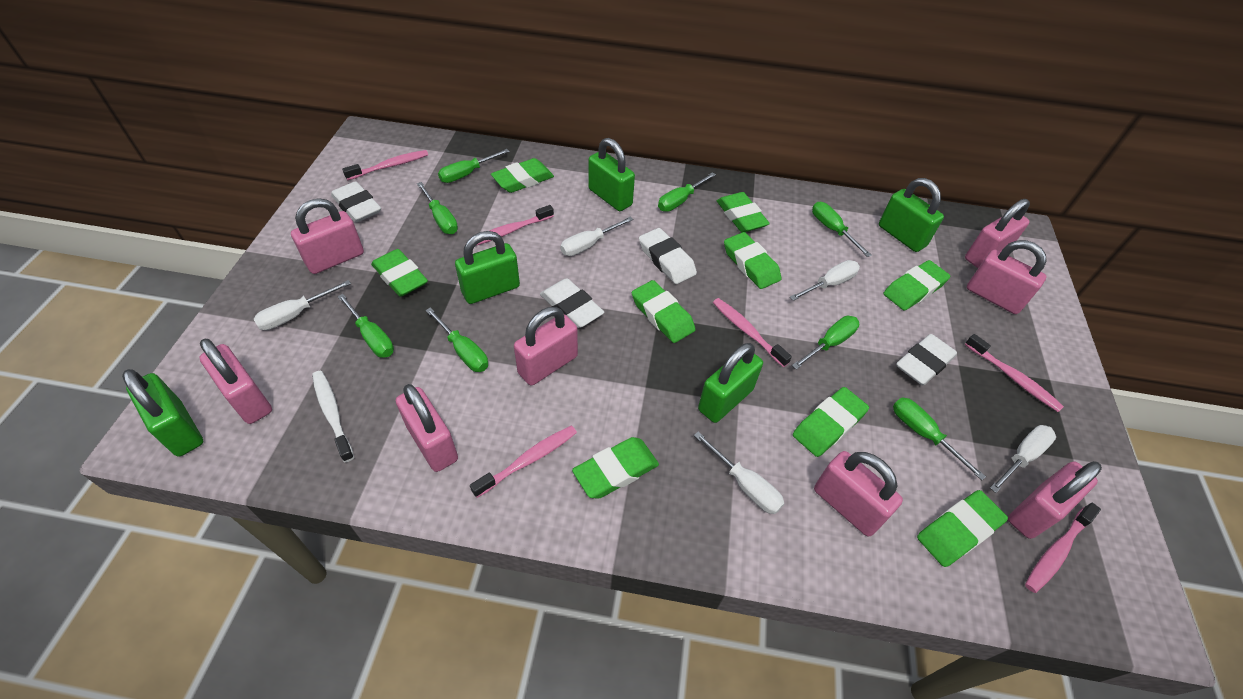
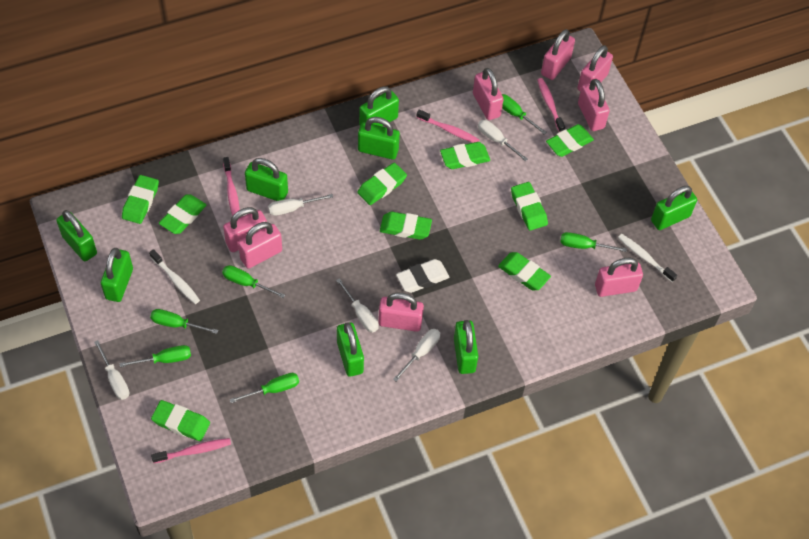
green padlock: [122,369,203,457] [455,231,520,304] [588,138,635,211] [698,343,763,423] [879,178,944,252] = 5 -> [57,210,97,261] [101,248,133,302] [245,158,288,201] [337,322,364,377] [358,117,400,160] [359,86,399,126] [454,320,478,374] [651,186,697,230] = 8
green screwdriver: [337,294,394,358] [417,182,458,234] [425,307,488,372] [438,149,510,183] [658,172,716,212] [792,316,859,370] [812,202,872,257] [893,397,986,480] = 8 -> [119,345,191,367] [150,309,218,334] [222,265,285,298] [230,373,299,403] [502,94,547,135] [560,232,627,252] = 6
pink toothbrush: [342,150,428,180] [470,425,577,498] [476,205,554,246] [713,298,792,367] [965,334,1064,412] [1025,503,1101,593] = 6 -> [151,438,231,463] [223,157,240,216] [416,109,480,143] [537,78,565,132] = 4
white eraser: [331,181,381,223] [540,278,604,328] [639,228,697,284] [896,334,957,385] = 4 -> [396,259,449,293] = 1
white toothbrush: [312,371,354,462] = 1 -> [149,249,200,304] [618,234,678,282] = 2

